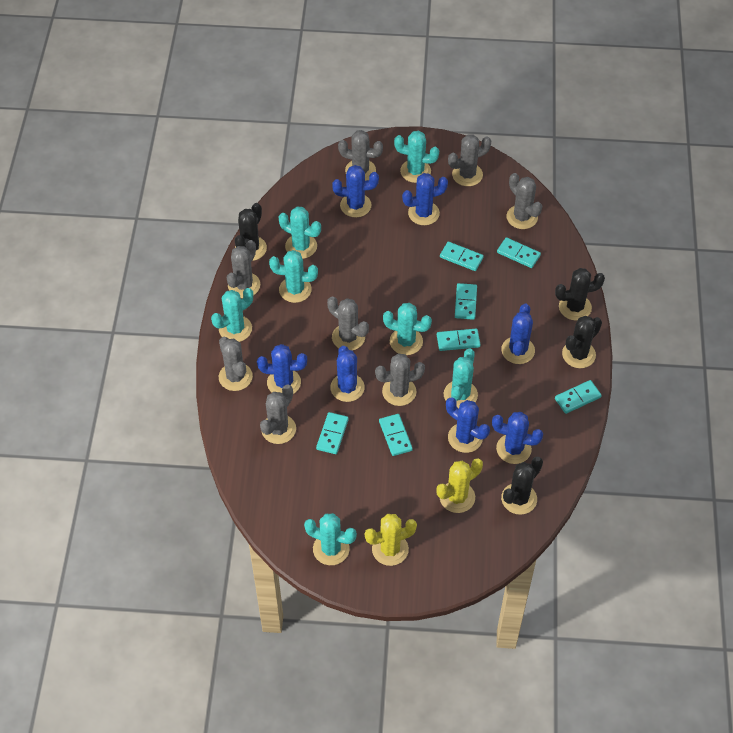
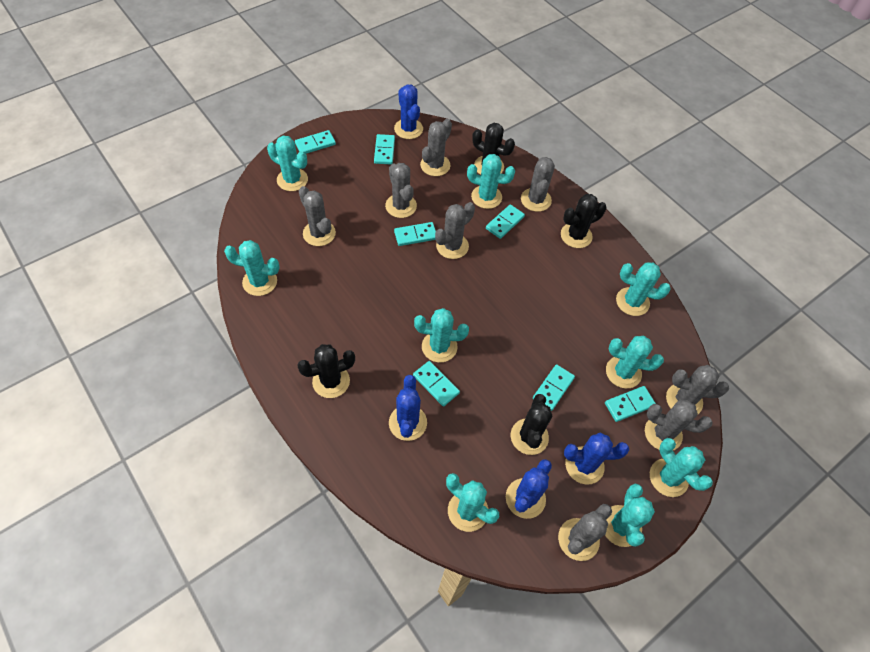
blue cactus: [257,344,307,394] [330,346,365,402] [332,165,379,217] [402,173,448,225] [446,397,490,453] [492,412,543,464] [501,303,535,364] = 7 -> [389,375,427,441] [394,84,423,139] [506,459,552,519] [564,433,629,485] = 4
turquoise cactus: [211,288,253,342] [269,250,318,303] [278,206,321,259] [304,513,357,565] [383,303,432,355] [394,131,439,183] [444,348,478,408] = 7 -> [224,240,280,296] [267,135,308,191] [414,308,469,362] [446,473,499,532] [467,154,515,209] [605,484,655,547] [606,336,664,389] [616,262,671,316] [650,438,713,497] = 9
yellow cactus: [365,514,417,566] [437,458,483,513] = 2 -> none = 0

